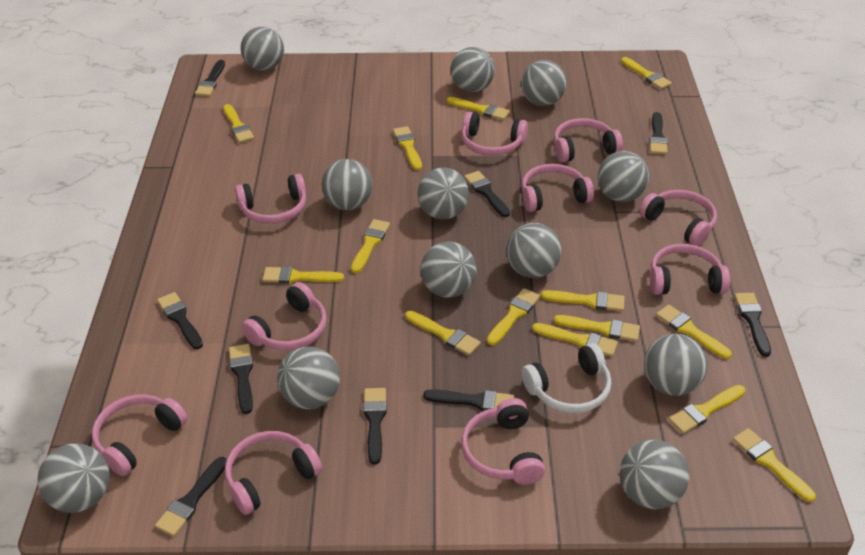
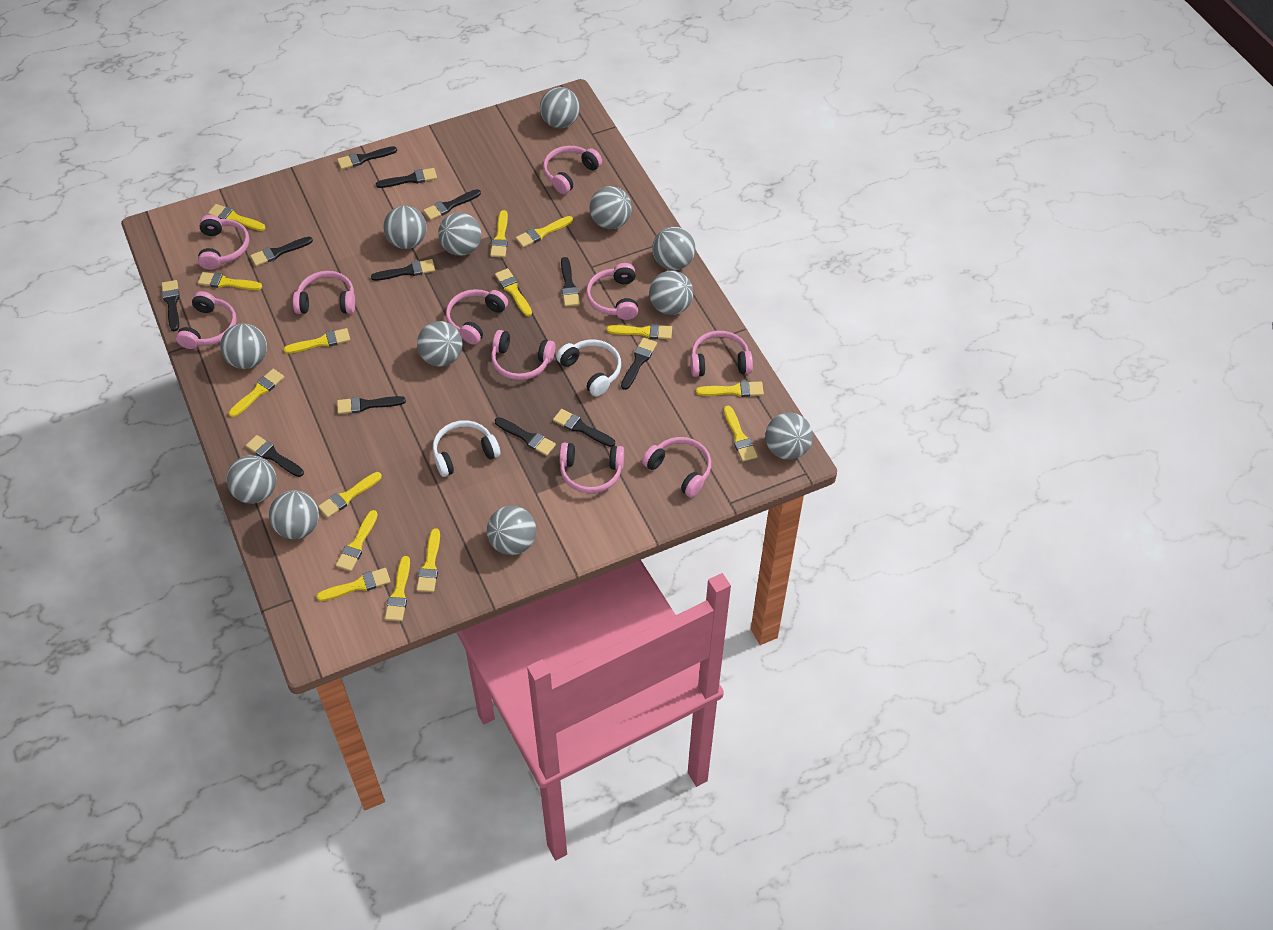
black brush: [155,457,226,537] [157,292,203,349] [195,60,225,96] [229,344,253,414] [363,388,387,464] [423,389,515,411] [464,171,510,217] [649,112,668,154] [734,293,771,357] = 9 -> [162,280,180,331] [246,435,304,477] [250,237,313,266] [337,146,397,169] [337,396,406,414] [371,259,435,281] [376,168,437,188] [423,189,481,220] [495,417,556,456] [553,409,615,447] [561,257,580,307] [621,337,657,390] = 12
white headphones: [522,343,611,413] = 1 -> [433,420,500,477] [556,339,621,396] = 2
yellow brush: [223,104,254,143] [262,266,344,284] [351,219,390,273] [393,126,422,170] [405,311,481,355] [447,97,510,120] [487,288,540,345] [532,323,618,357] [541,290,625,311] [554,315,640,342] [621,57,672,89] [656,305,732,359] [669,385,745,434] [733,428,816,502] = 14 -> [198,272,262,290] [208,204,266,231] [229,369,284,417] [284,328,350,354] [317,568,391,601] [318,472,382,518] [336,510,378,571] [385,556,410,621] [417,528,440,592] [490,210,508,257] [495,268,532,316] [516,216,573,248] [607,324,672,339] [696,381,764,397] [724,406,758,462] = 15

